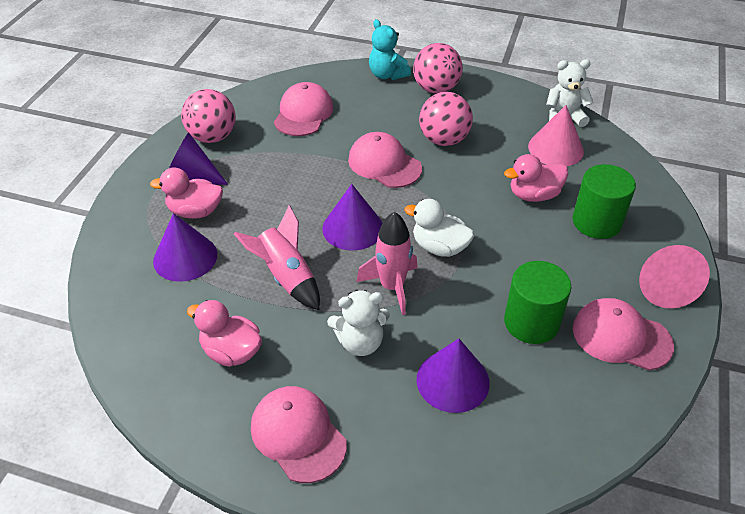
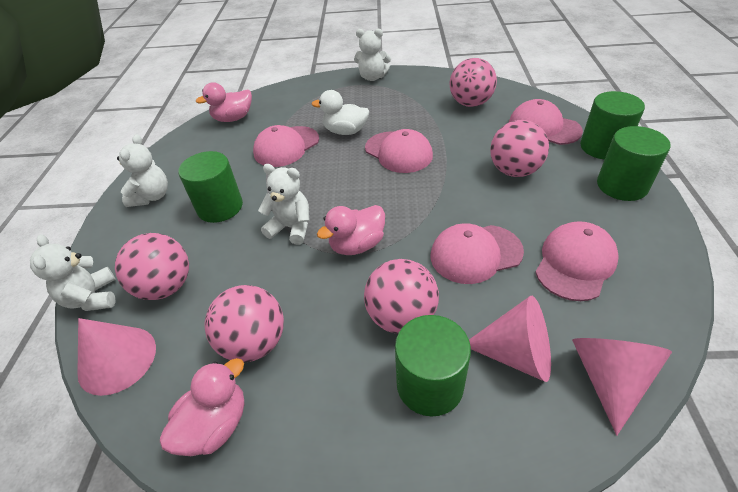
green cylinder: [504,261,571,344] [572,164,636,239] = 2 -> [178,151,243,223] [395,315,471,417] [580,91,645,159] [597,126,671,201] = 4
pink ball: [181,89,236,143] [413,43,463,94] [419,92,473,146] = 3 -> [115,233,189,300] [204,285,284,362] [364,259,439,334] [449,58,497,107] [490,120,549,177] = 5
pink cap: [251,386,347,483] [274,82,334,136] [348,132,422,188] [573,298,674,370] = 4 -> [253,125,319,167] [365,129,433,173] [431,223,524,284] [509,99,583,145] [535,221,619,301] = 5
pink cone: [528,105,584,166] [639,245,710,308] = 2 -> [77,318,156,396] [469,296,551,382] [572,338,672,436] = 3
pink rocket: [234,205,320,310] [356,212,417,315] = 2 -> none = 0
purple cone: [153,213,217,282] [169,133,228,185] [322,184,383,251] [417,339,490,413] = 4 -> none = 0
turquoise teddy bear: [369,19,411,80] = 1 -> none = 0
white teddy bear: [327,290,390,356] [546,59,594,127] = 2 -> [30,234,115,311] [117,134,168,207] [258,164,310,245] [354,29,391,81] = 4

